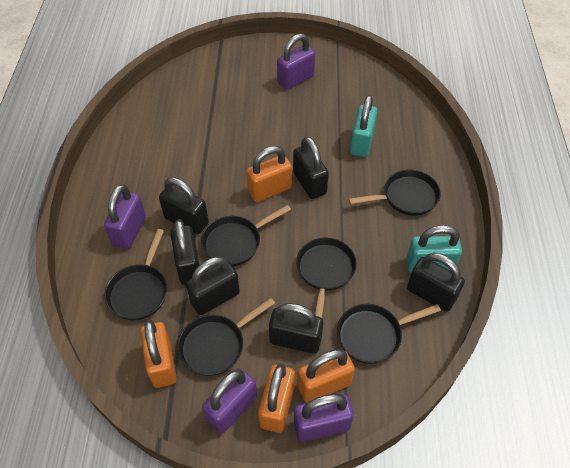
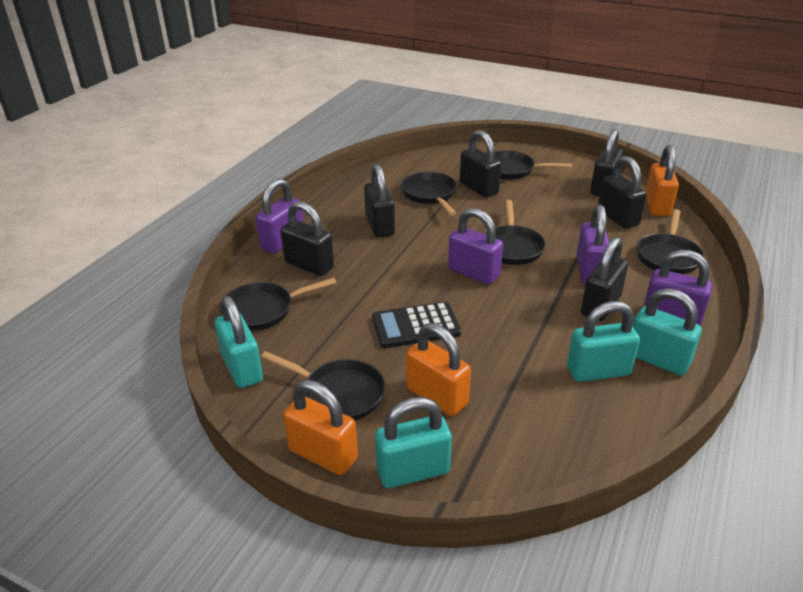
black calculator: none = 0 -> [372,302,461,348] = 1
orange padlock: [140,319,177,388] [246,146,292,202] [258,363,295,433] [297,349,355,403] = 4 -> [283,380,358,475] [406,323,471,416] [646,145,679,216] = 3
turquoise padlock: [350,95,378,157] [406,225,462,273] = 2 -> [215,296,263,388] [375,397,452,488] [567,301,640,382] [633,288,702,375] = 4

